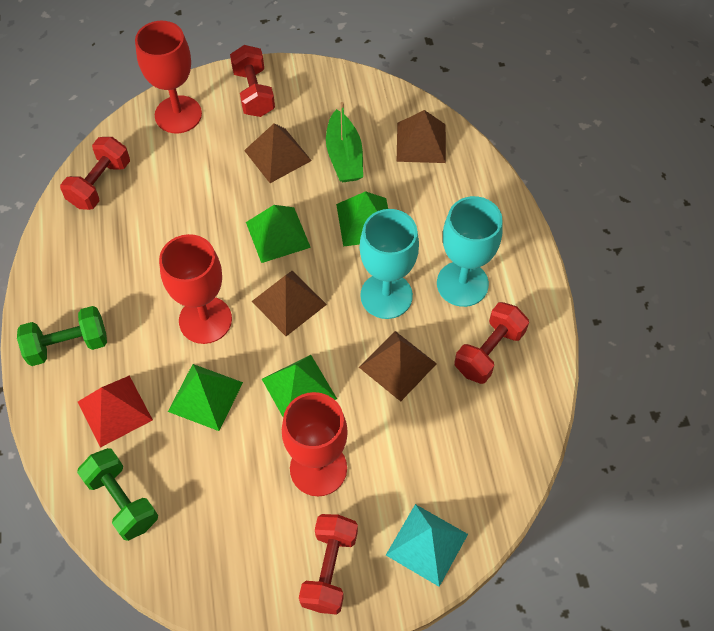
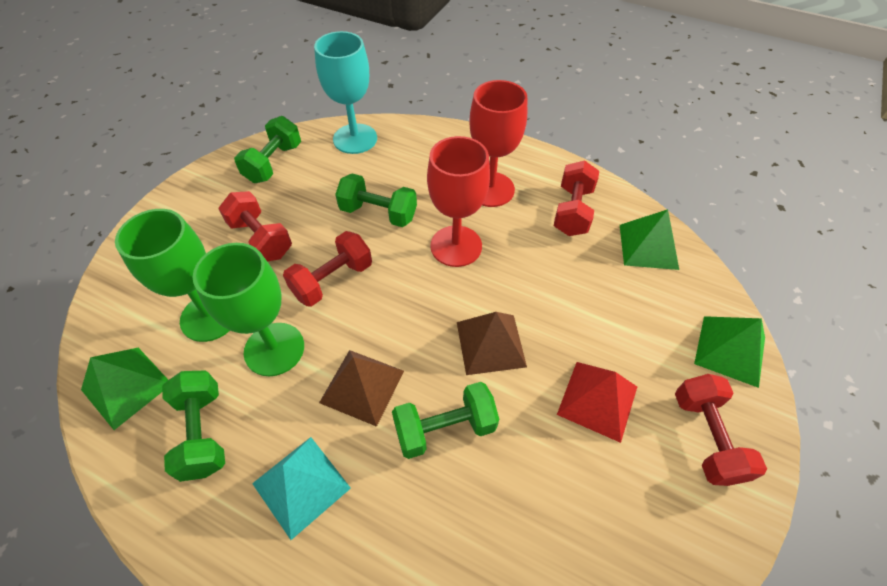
brown pyramid: [244,123,312,183] [252,271,327,336] [359,331,437,402] [397,110,446,163] = 4 -> [319,350,404,427] [457,312,527,375] = 2
green boat: [326,102,363,182] = 1 -> none = 0
green dumbbell: [17,306,107,366] [77,448,158,541] = 2 -> [162,371,225,482] [234,116,301,183] [335,173,417,227] [392,382,499,459] = 4
green goblet: none = 0 -> [115,209,230,342] [193,243,304,376] = 2
green pyramid: [168,364,243,431] [246,205,311,263] [262,355,337,417] [336,191,388,247] = 4 -> [81,348,168,430] [620,209,679,270] [694,316,765,388] = 3
red goblet: [135,21,202,133] [159,234,232,344] [282,392,348,496] = 3 -> [427,136,490,267] [469,80,527,207] = 2
turquoise goblet: [360,209,419,319] [437,196,503,307] = 2 -> [314,31,377,154] = 1

